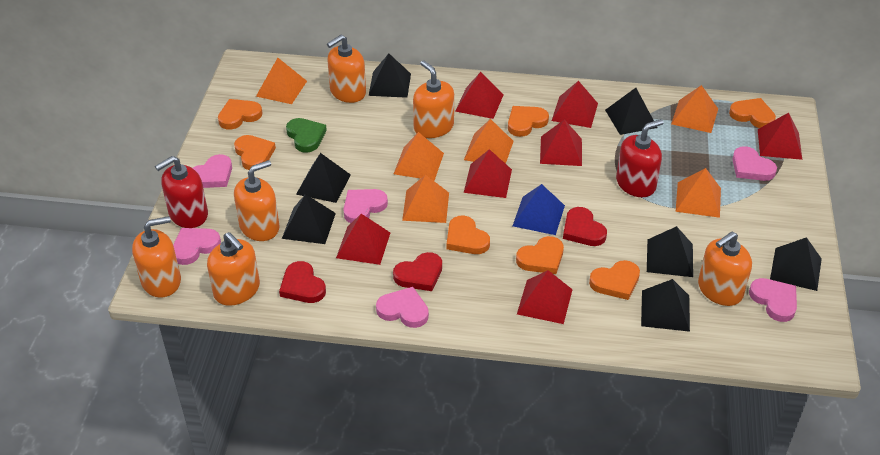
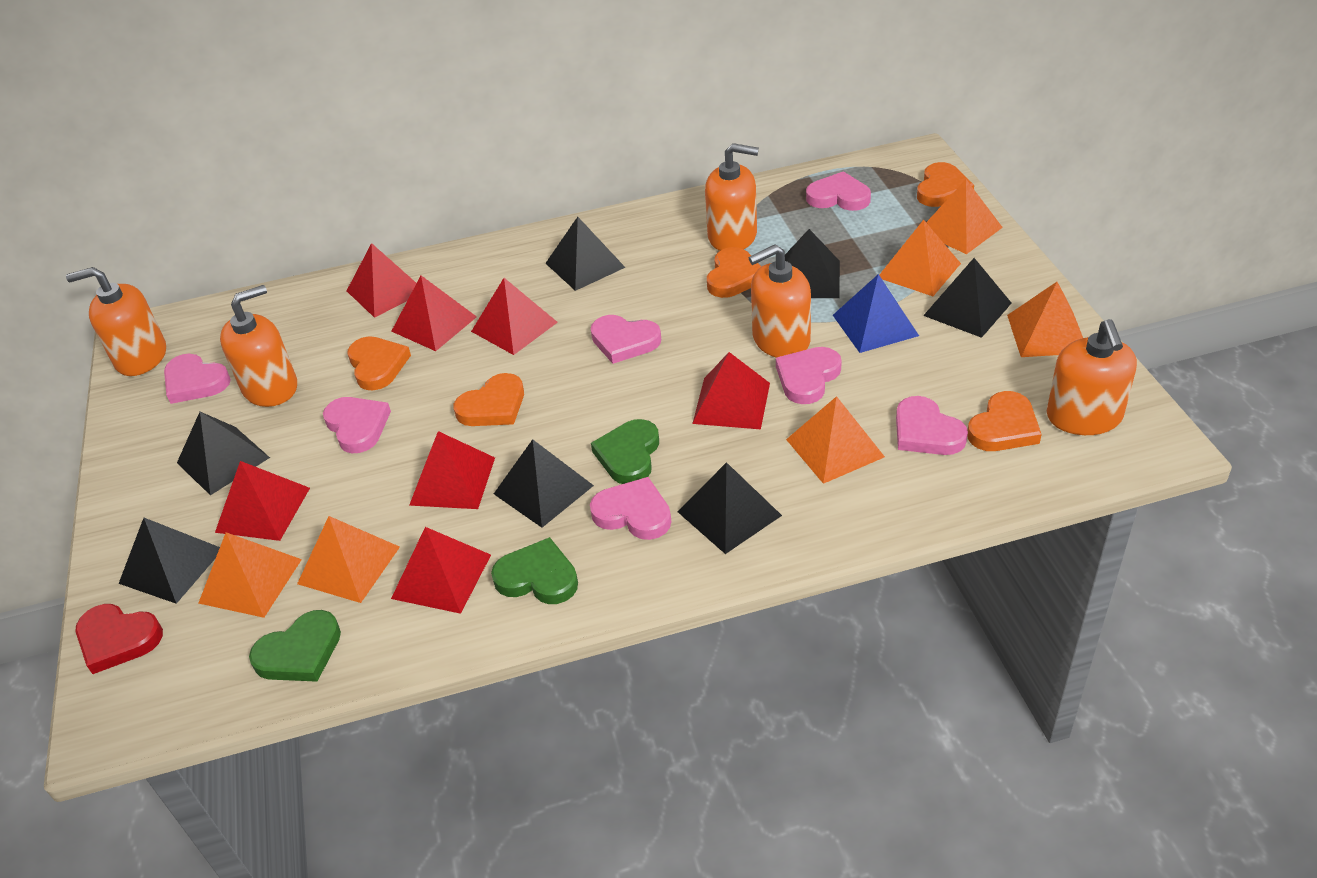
green heart: [286,118,327,153] = 1 -> [249,610,341,682] [491,537,578,604] [591,419,659,484] = 3
orange heart: [218,99,262,130] [234,135,276,170] [447,216,490,254] [508,106,549,137] [516,236,564,274] [589,260,640,300] [729,98,776,128] = 7 -> [348,336,411,390] [454,373,524,426] [707,247,761,298] [917,162,974,207] [967,391,1042,451] = 5
orange soap dispenser: [132,216,181,297] [207,232,260,306] [234,160,280,241] [327,35,366,103] [413,60,454,138] [698,231,752,306] = 6 -> [66,267,166,376] [220,285,297,407] [705,143,759,251] [749,244,811,358] [1047,319,1137,435] = 5
pink heart: [173,228,221,265] [193,154,232,188] [343,189,388,223] [376,287,429,328] [732,146,777,181] [749,278,797,322] = 6 -> [164,354,231,404] [323,397,391,453] [590,477,671,540] [591,315,661,364] [776,347,842,404] [806,171,871,211] [896,396,968,455] = 7
red heart: [279,261,326,303] [393,252,442,291] [563,207,607,246] = 3 -> [75,604,163,674] = 1
red soap dispenser: [155,156,208,228] [616,119,664,197] = 2 -> none = 0

